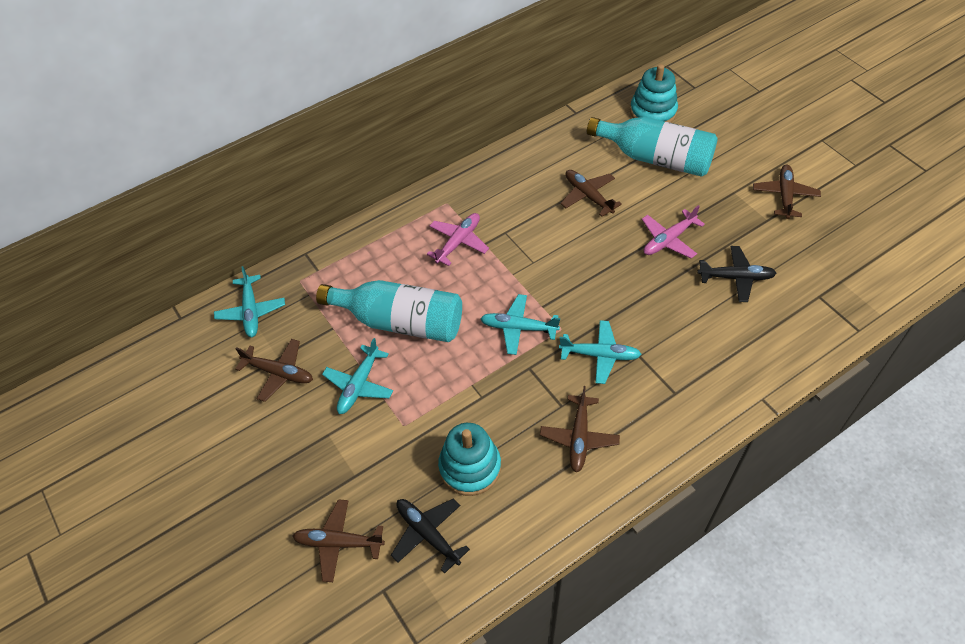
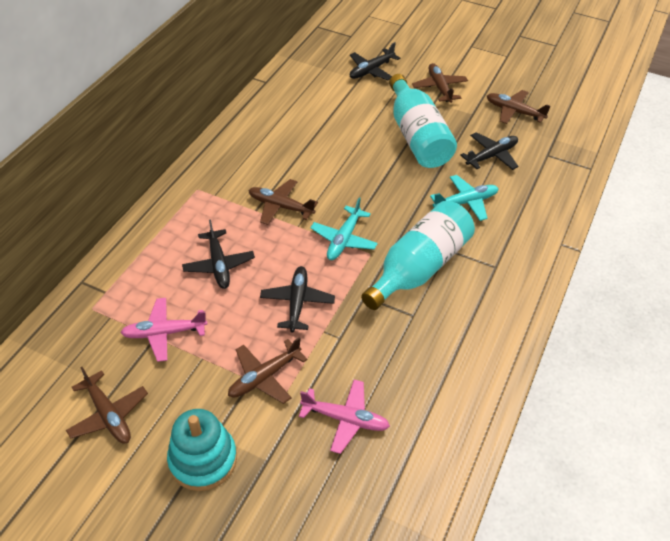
black plane: [391,498,470,573] [697,246,777,302] = 2 -> [182,220,255,289] [260,266,335,333] [350,42,400,80] [460,132,519,170] = 4
turquoise plane: [214,266,285,337] [322,338,393,414] [480,294,560,355] [559,320,642,384] = 4 -> [310,197,378,260] [430,175,499,221] = 2
turquoise stacking toy: [438,423,501,496] [630,64,678,123] = 2 -> [167,409,237,491] = 1

